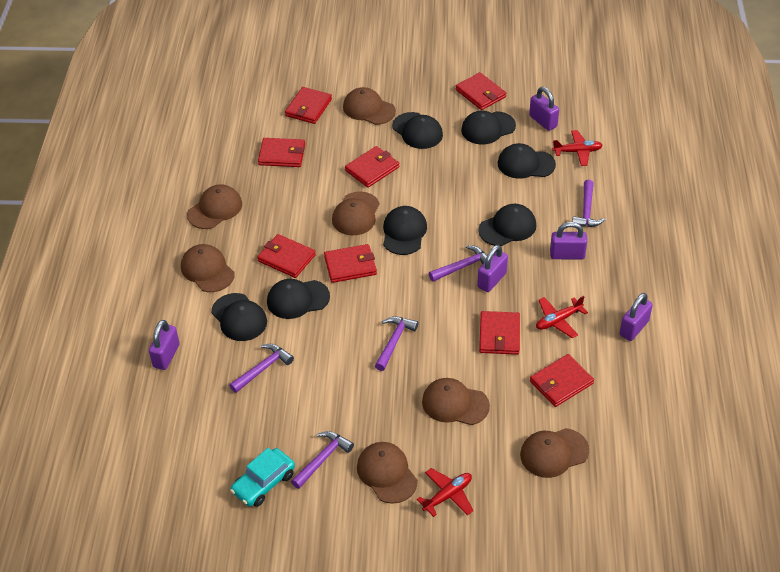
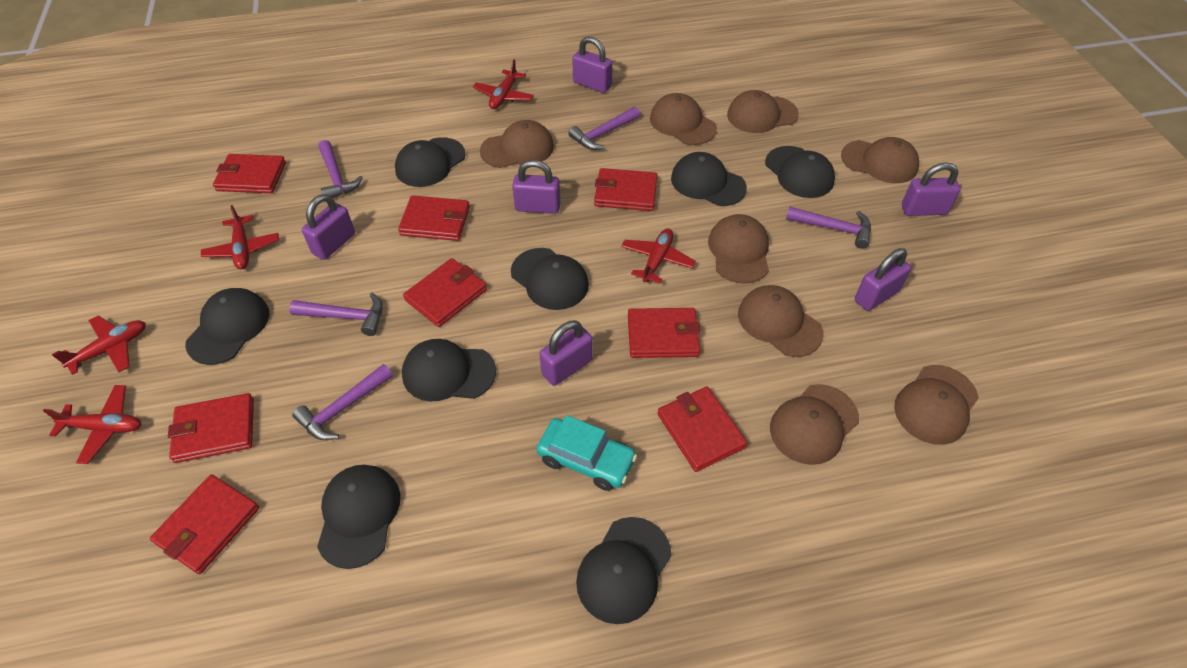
black cap: [212,293,267,341] [267,279,330,319] [383,206,427,255] [392,112,443,149] [461,111,516,145] [478,204,536,246] [498,143,556,179] = 7 -> [185,288,269,365] [317,465,400,569] [395,137,466,187] [402,339,496,401] [511,248,589,310] [576,517,672,624] [671,152,747,206] [765,146,835,198] = 8
brown cap: [181,244,235,292] [187,184,242,229] [332,191,380,236] [343,87,396,125] [357,442,418,504] [422,378,490,425] [520,428,589,478] = 7 -> [480,120,554,168] [650,93,717,145] [708,214,769,284] [727,90,798,133] [738,285,824,357] [770,384,859,465] [841,137,919,183] [894,365,979,445] = 8
purple padlock: [149,320,180,370] [477,245,508,292] [529,87,559,131] [550,222,587,259] [619,293,653,341] = 5 -> [302,194,355,260] [512,160,560,214] [540,320,593,386] [572,36,613,93] [855,248,911,311] [902,162,961,216] = 6
red plane: [417,468,474,517] [536,296,588,338] [552,130,603,166] = 3 -> [43,385,141,464] [52,315,146,375] [201,205,279,269] [473,59,534,109] [621,228,696,283] = 5

